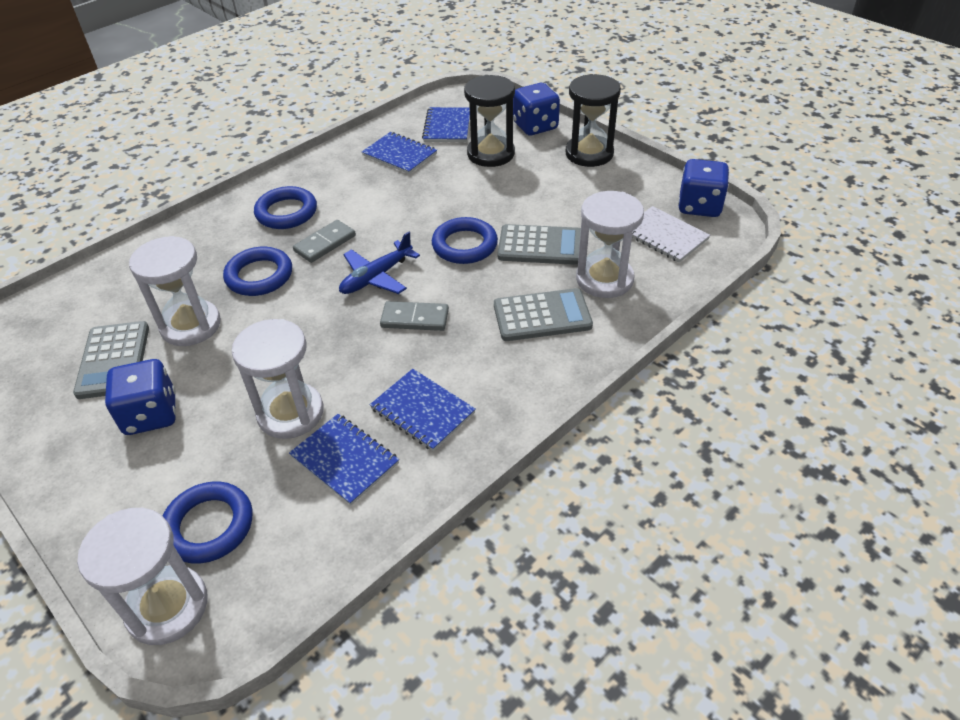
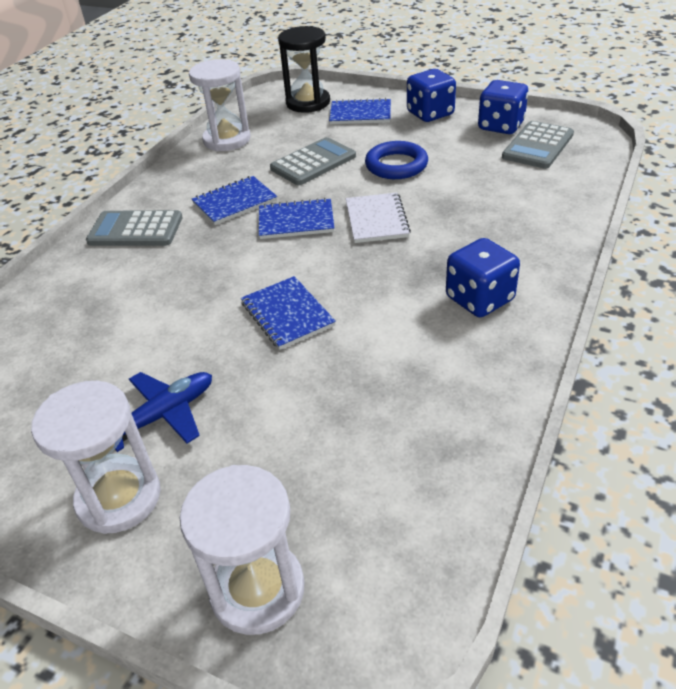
black hourglass: [464,75,515,167] [566,74,621,167] = 2 -> [278,26,330,113] = 1
blue ring: [163,482,252,564] [223,247,292,296] [254,186,317,229] [432,217,498,264] = 4 -> [365,141,428,179] = 1
grey domino: [293,220,356,263] [380,301,449,331] = 2 -> none = 0
white hourglass: [77,508,208,645] [129,236,221,346] [232,319,324,439] [576,191,644,298] = 4 -> [31,381,161,534] [180,465,304,635] [189,59,251,151] = 3

